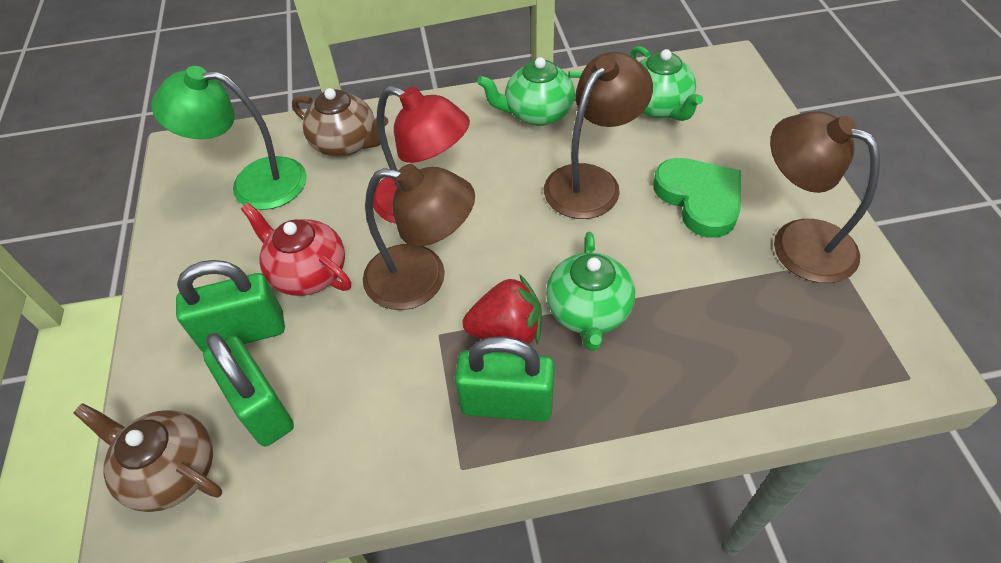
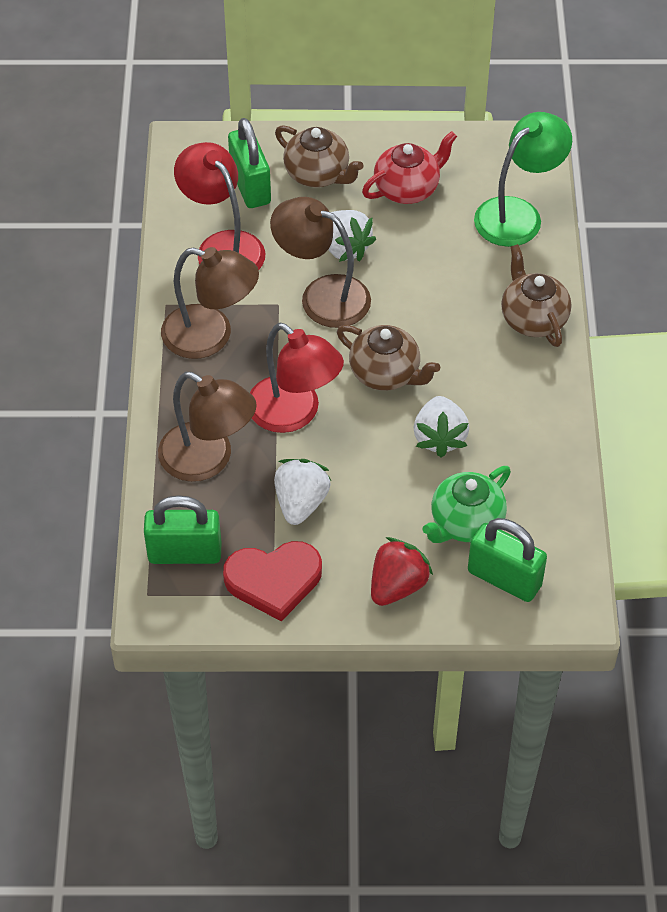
brown teapot: [74,403,222,512] [292,88,388,157] = 2 -> [275,125,364,187] [337,325,440,391] [501,244,571,347] = 3
green heart: [653,158,741,238] = 1 -> none = 0
green teapot: [477,57,582,126] [546,232,635,351] [630,46,703,121] = 3 -> [422,466,511,543] = 1
red heart: none = 0 -> [223,541,322,622] = 1
red lamp: [373,85,470,224] = 1 -> [174,142,265,270] [250,323,344,433] = 2
white strawberry: none = 0 -> [274,459,331,525] [328,210,376,262] [414,396,469,457] = 3

